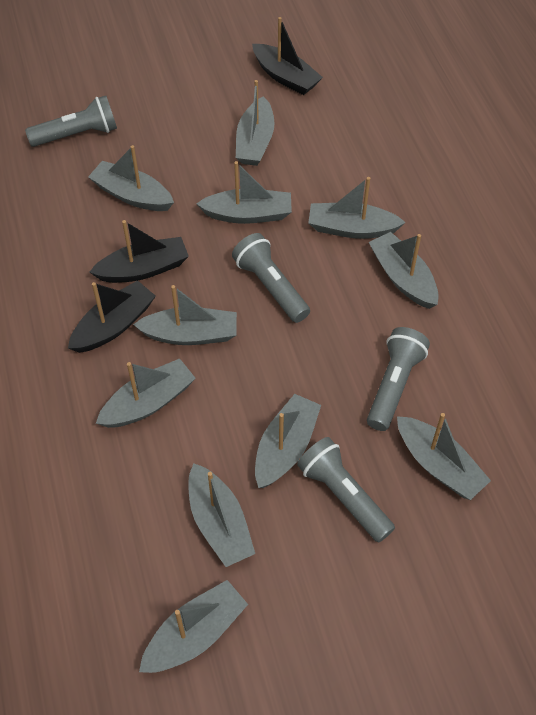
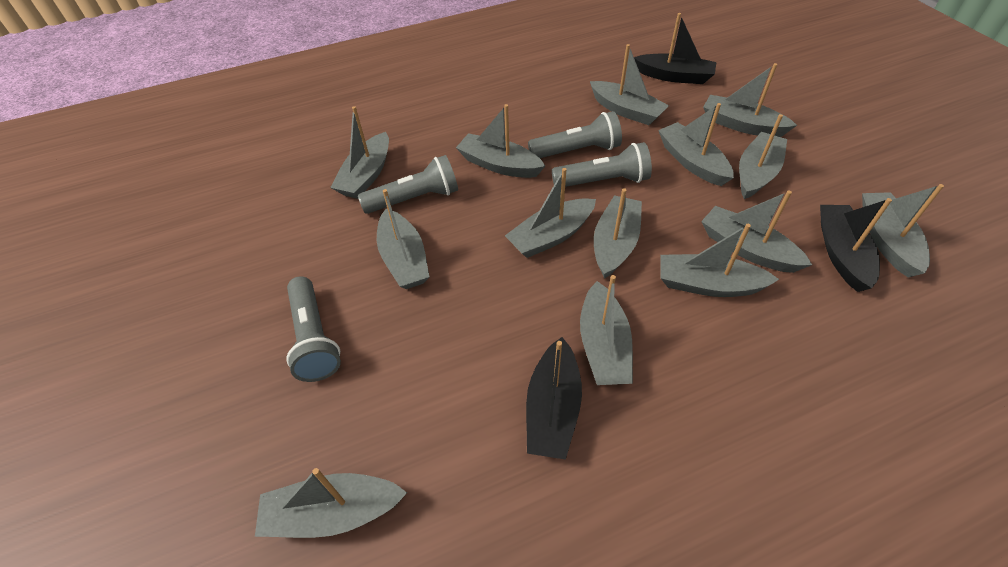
grey boat: [88,145,174,211] [96,359,196,428] [133,285,237,345] [139,580,248,673] [188,463,255,567] [196,161,292,224] [236,80,275,166] [255,394,321,488] [308,177,406,239] [369,232,439,309] [397,413,491,500] = 11 -> [255,468,407,538] [330,106,389,199] [377,189,429,289] [456,104,545,178] [505,168,596,258] [580,275,633,385] [590,44,669,125] [594,188,642,279] [658,103,734,186] [660,224,779,297] [701,190,812,273] [703,63,797,137] [739,114,787,199] [862,184,944,278] = 14

